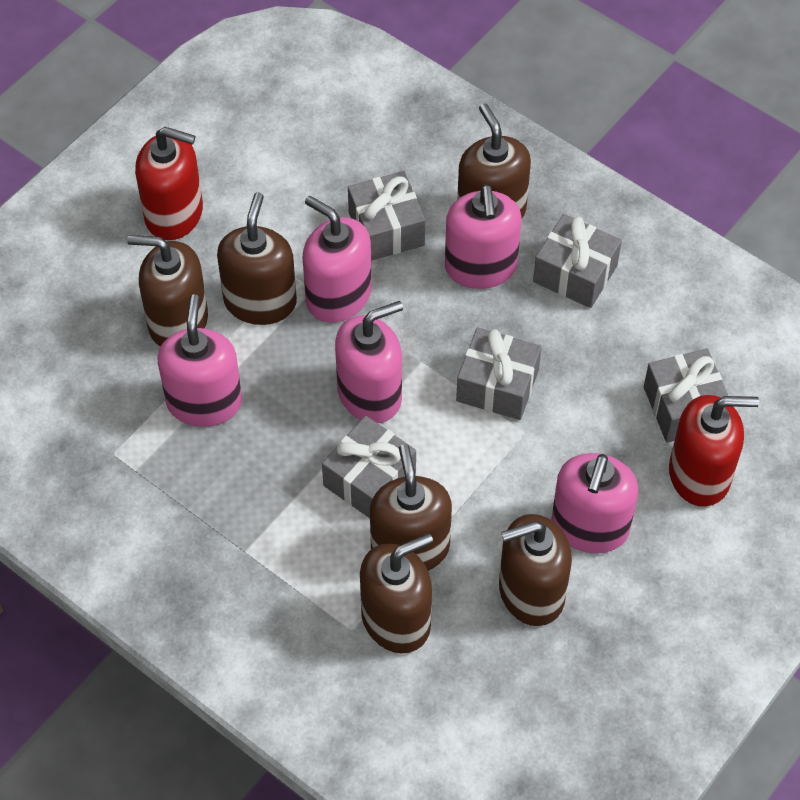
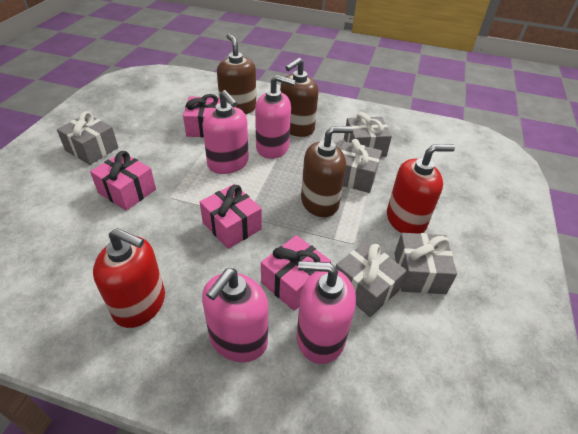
brown soap dispenser: [127,235,208,347] [217,192,297,325] [360,533,433,653] [370,444,452,571] [457,104,531,220] [499,514,572,626] = 6 -> [217,33,256,114] [280,58,318,137] [301,126,354,217] = 3
pink gift: none = 0 -> [90,151,156,211] [183,94,220,137] [200,184,262,249] [261,235,331,311] = 4
pink soap dispenser: [158,294,242,427] [303,195,372,323] [335,301,403,423] [445,184,521,289] [551,453,638,553] = 5 -> [202,90,249,174] [202,268,268,362] [255,75,296,159] [297,261,356,364] = 4

